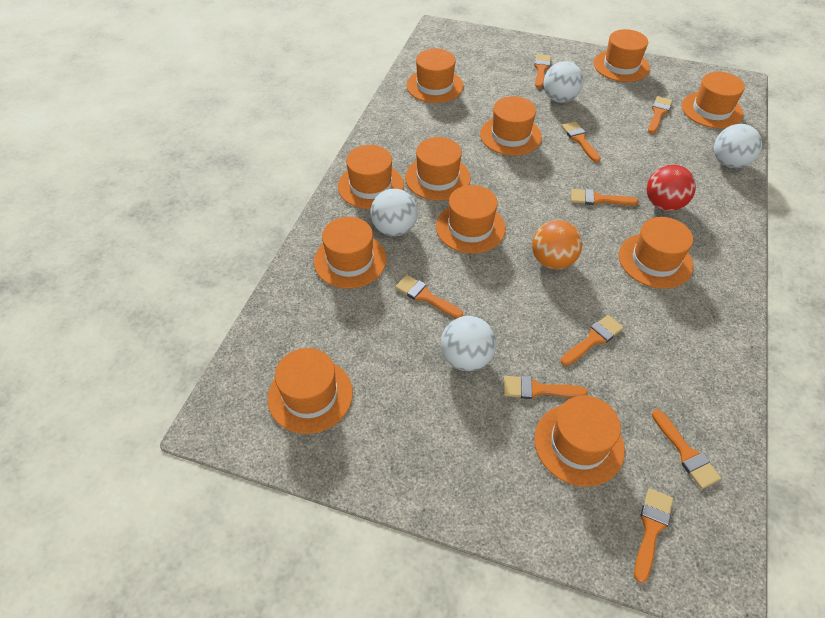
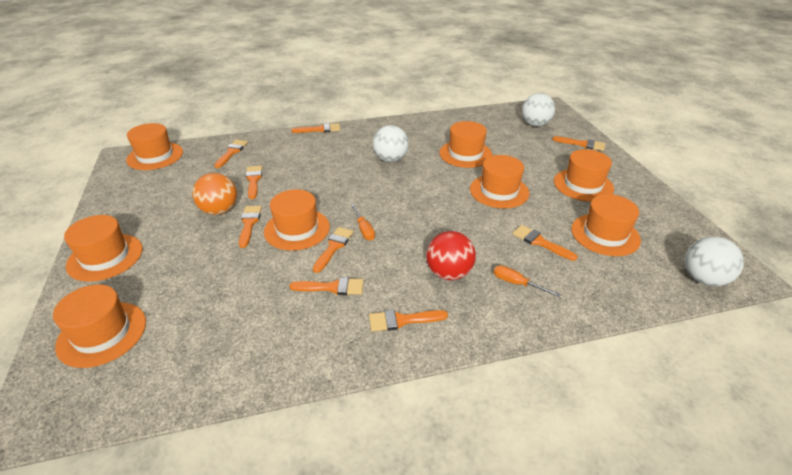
orange hat: [268,348,353,434] [314,217,387,289] [338,145,404,209] [405,137,471,201] [406,48,464,103] [436,185,506,253] [480,96,542,156] [534,396,625,487] [594,29,650,82] [619,217,693,289] [682,72,745,129] = 11 -> [53,284,146,368] [64,215,143,282] [126,123,183,170] [264,189,330,251] [439,121,493,168] [470,155,530,208] [554,149,614,202] [571,194,641,256] = 8
orange screwdriver: none = 0 -> [351,204,375,241] [494,265,561,297] = 2
white ball: [371,189,418,236] [441,316,496,371] [543,61,584,103] [714,124,762,168] = 4 -> [373,125,409,162] [522,93,555,126] [685,237,744,286] = 3

